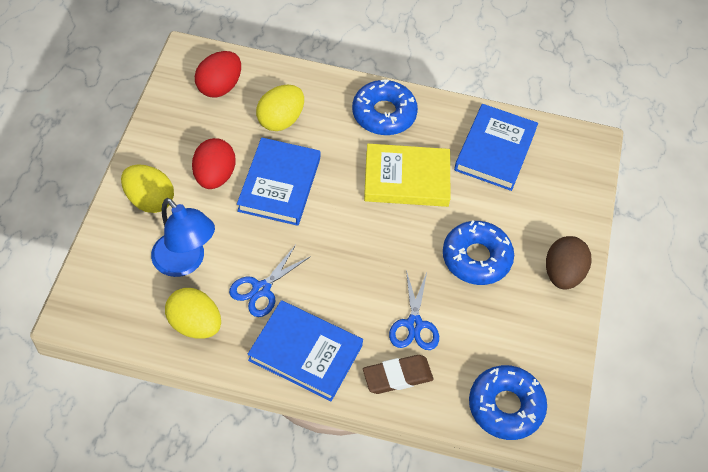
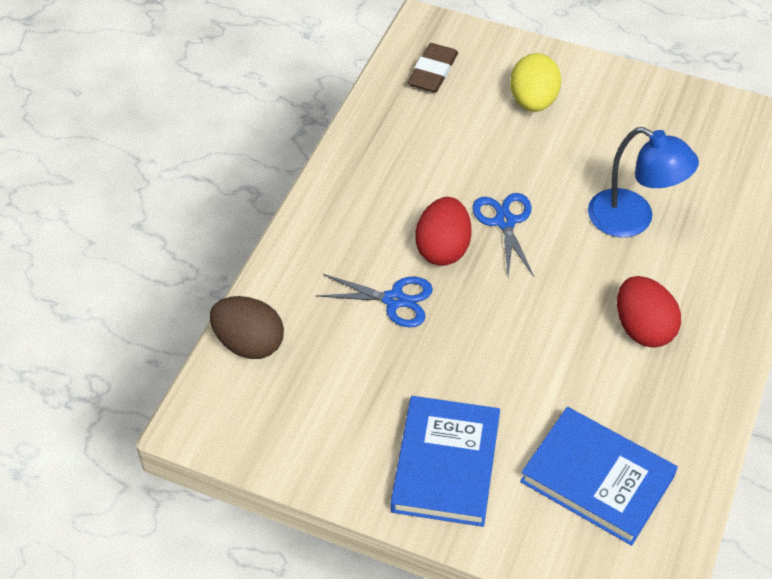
blue book: [237,137,321,226] [248,300,363,401] [454,104,538,191] = 3 -> [391,396,500,527] [520,407,678,546] = 2
blue donut: [352,79,418,135] [443,220,514,285] [469,365,547,440] = 3 -> none = 0
yellow book: [364,144,450,207] = 1 -> none = 0
yellow egg: [121,164,174,213] [165,288,221,339] [256,85,304,131] = 3 -> [510,53,561,112] = 1

